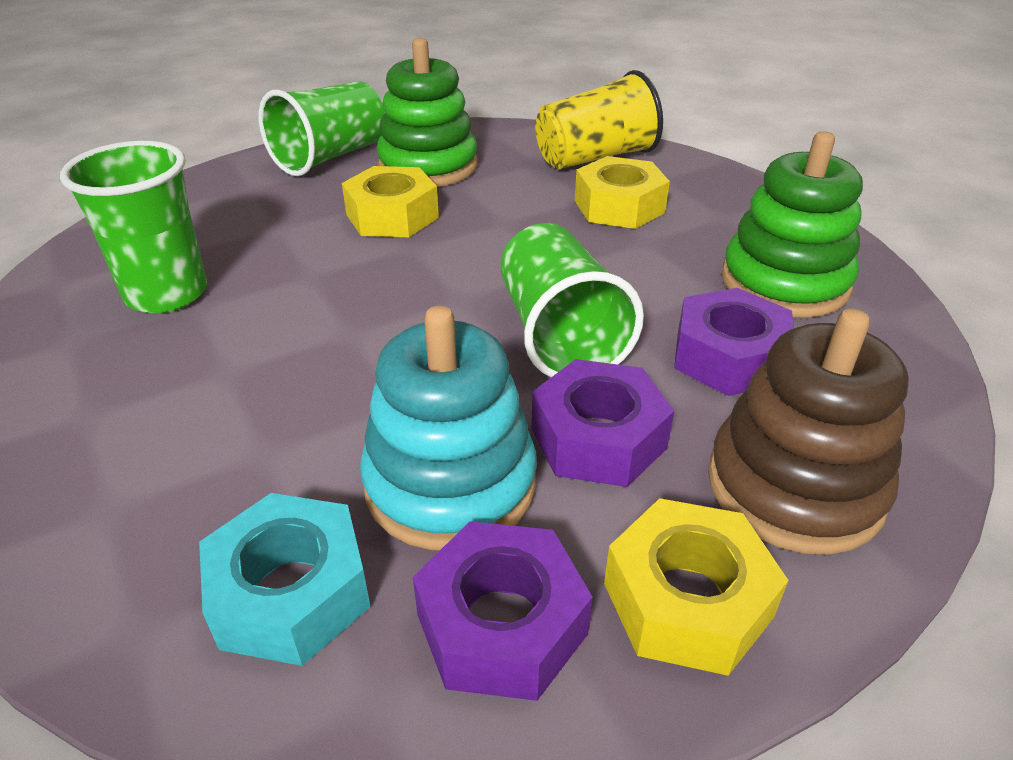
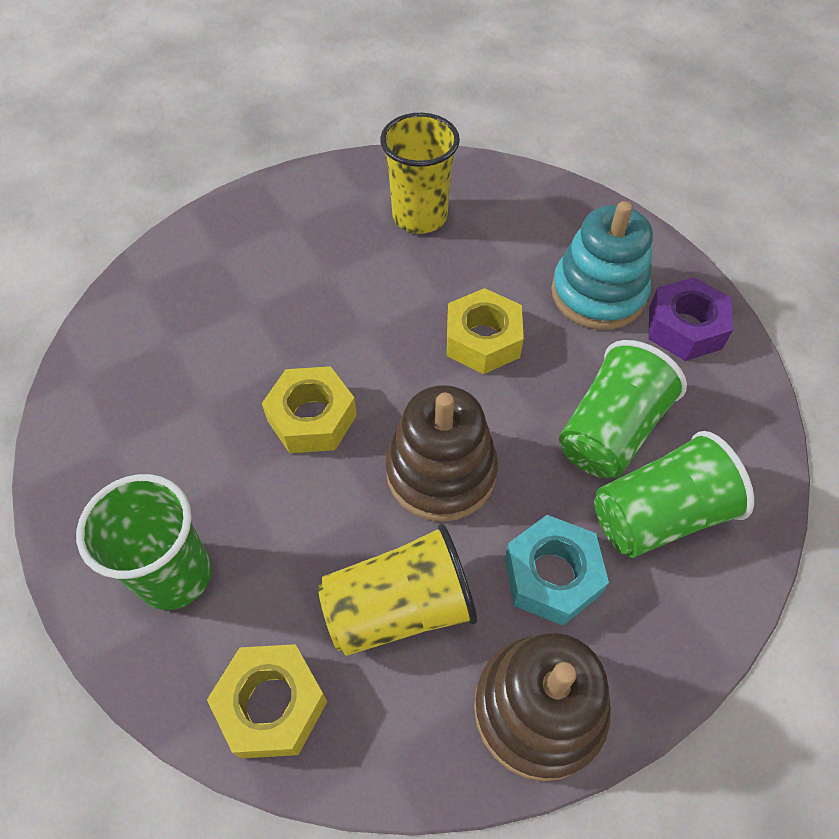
brown stacking toy: [708,309,909,555] = 1 -> [386,385,498,522] [474,633,611,781] = 2
green stacking toy: [377,38,478,187] [721,131,863,318] = 2 -> none = 0
purple nut: [413,521,593,701] [531,359,674,487] [674,288,794,396] = 3 -> [649,277,733,361] = 1
yellow cup: [535,70,663,170] = 1 -> [318,524,477,656] [380,113,460,234] = 2

